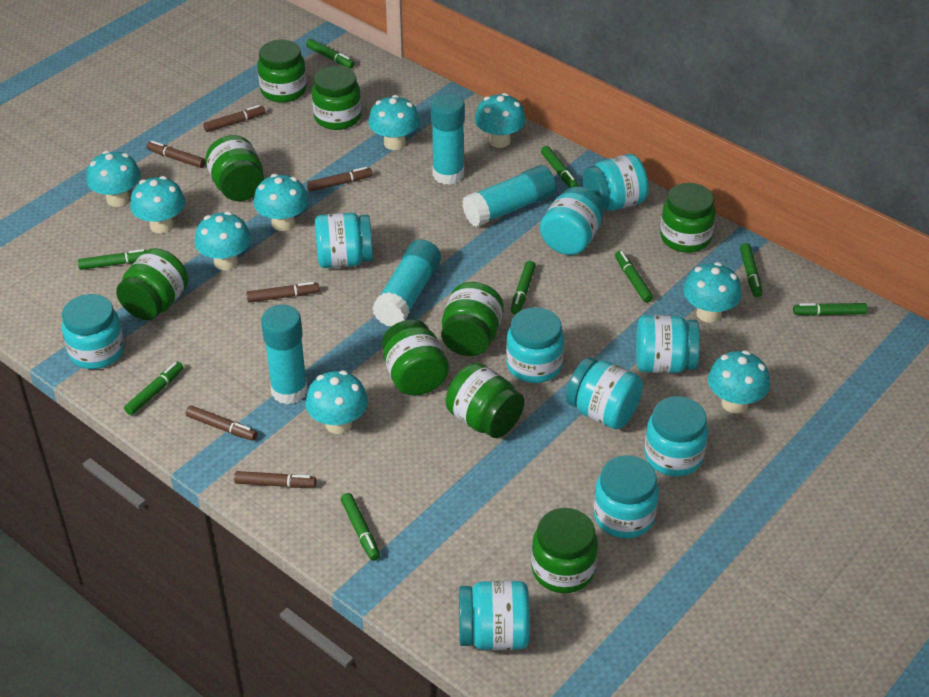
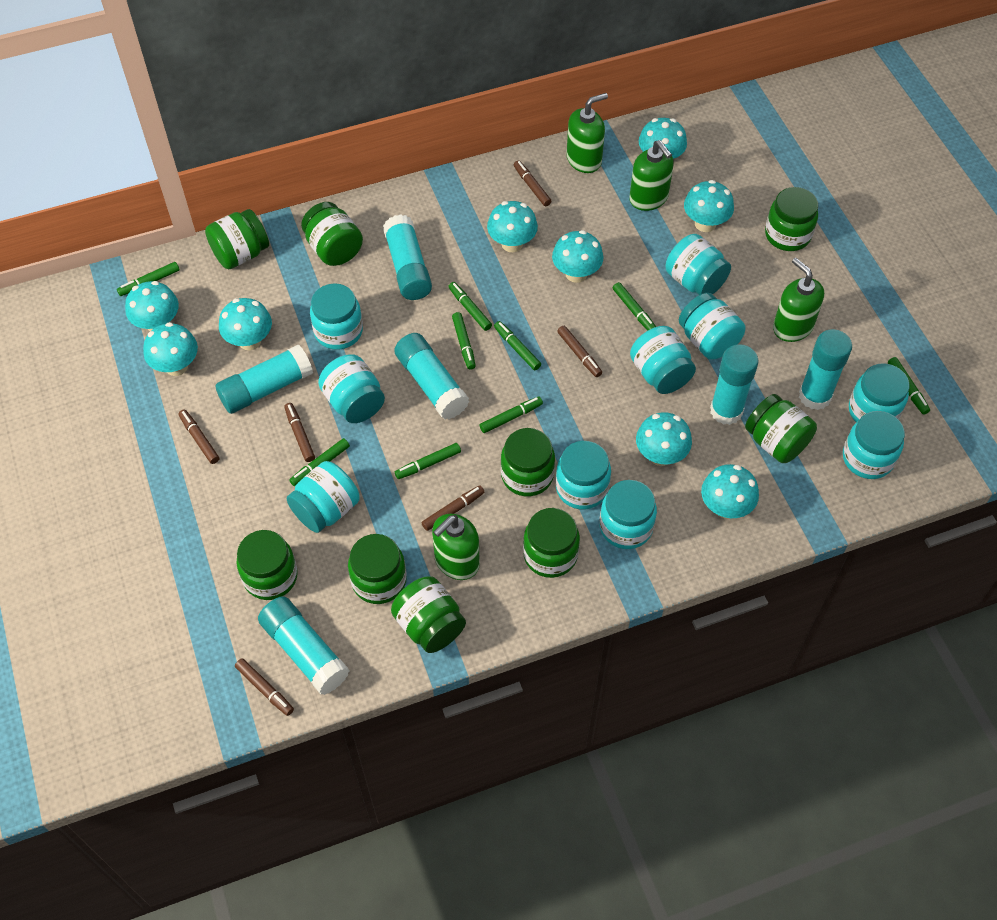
green soap dispenser: none = 0 -> [432,514,480,580] [566,93,608,173] [629,140,674,211] [773,258,824,342] = 4
turquoise glue stick: [261,305,308,404] [372,239,441,327] [431,93,465,185] [462,165,556,227] = 4 -> [215,345,313,414] [258,596,349,695] [383,214,432,300] [394,333,469,419] [710,344,758,425] [799,329,852,410] = 6

